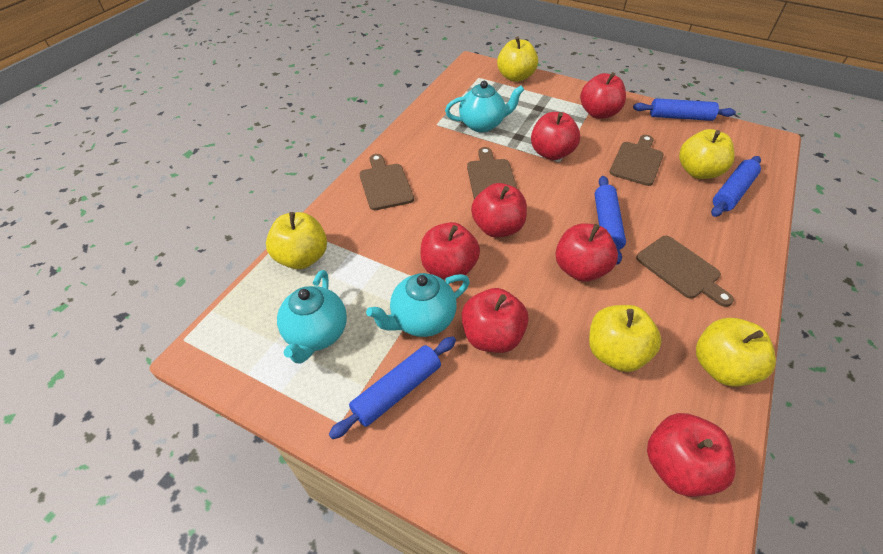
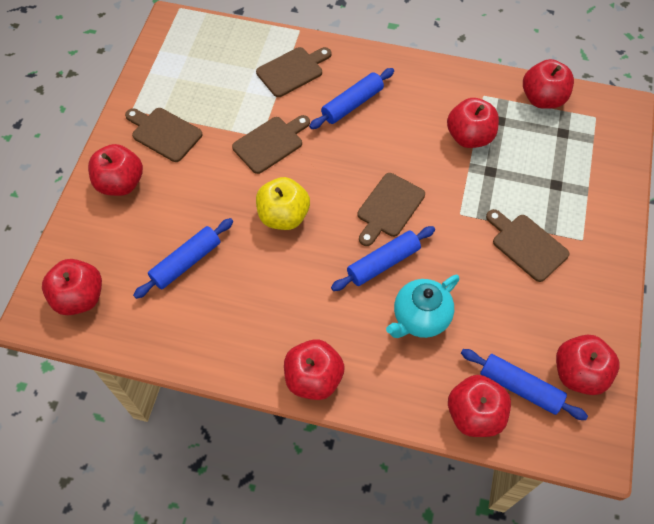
brown cutting board: [359,154,414,210] [467,147,517,199] [609,135,664,186] [636,236,734,307] = 4 -> [125,108,202,162] [232,115,310,174] [256,47,331,97] [358,173,425,246] [486,209,569,282] = 5
turquoise teapot: [277,270,347,364] [366,273,470,337] [445,81,524,133] = 3 -> [386,275,459,338] = 1
yellow apple: [266,212,327,269] [497,36,538,82] [589,305,661,372] [679,129,734,179] [696,318,776,387] = 5 -> [256,177,310,230] = 1

